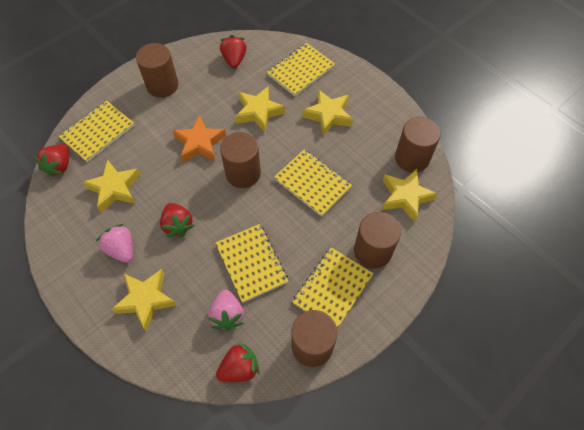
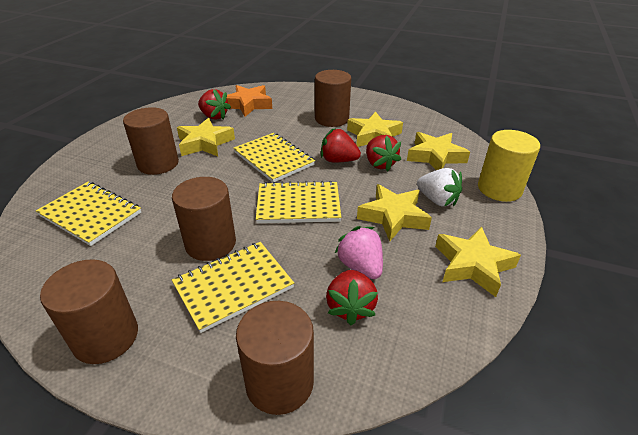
pink strawberry: [96,224,133,263] [208,289,244,331] = 2 -> [334,226,383,279] = 1
white strawberry: none = 0 -> [417,168,462,207] = 1
yellow cylinder: none = 0 -> [478,130,540,202] = 1
yellow notebook: [59,101,134,162] [215,224,288,303] [267,43,335,96] [274,149,352,217] [292,247,373,328] = 5 -> [36,182,141,246] [172,242,294,333] [233,133,315,182] [256,181,341,223] = 4

